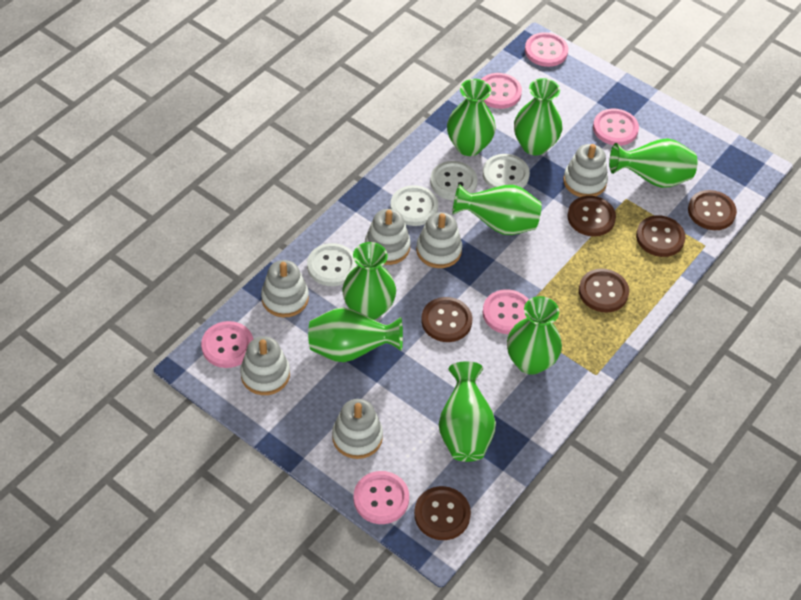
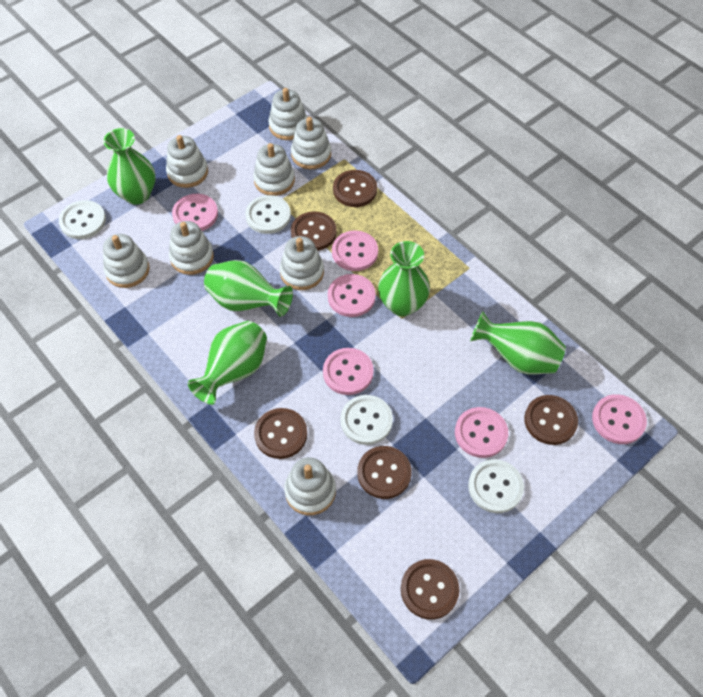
green vase: [308,307,403,362] [342,242,396,320] [439,361,496,462] [447,79,496,156] [452,184,542,235] [507,296,562,375] [514,78,562,155] [609,138,697,188] = 8 -> [103,128,155,205] [188,321,267,405] [204,260,293,317] [378,241,430,316] [470,311,566,374] = 5
white stacking toy: [240,336,290,395] [261,260,309,318] [332,399,383,459] [365,209,411,265] [416,212,462,268] [563,144,608,197] = 6 -> [103,234,150,288] [166,135,208,188] [169,221,214,275] [253,143,295,196] [268,88,307,140] [280,236,324,290] [284,457,336,515] [291,117,331,169] = 8

